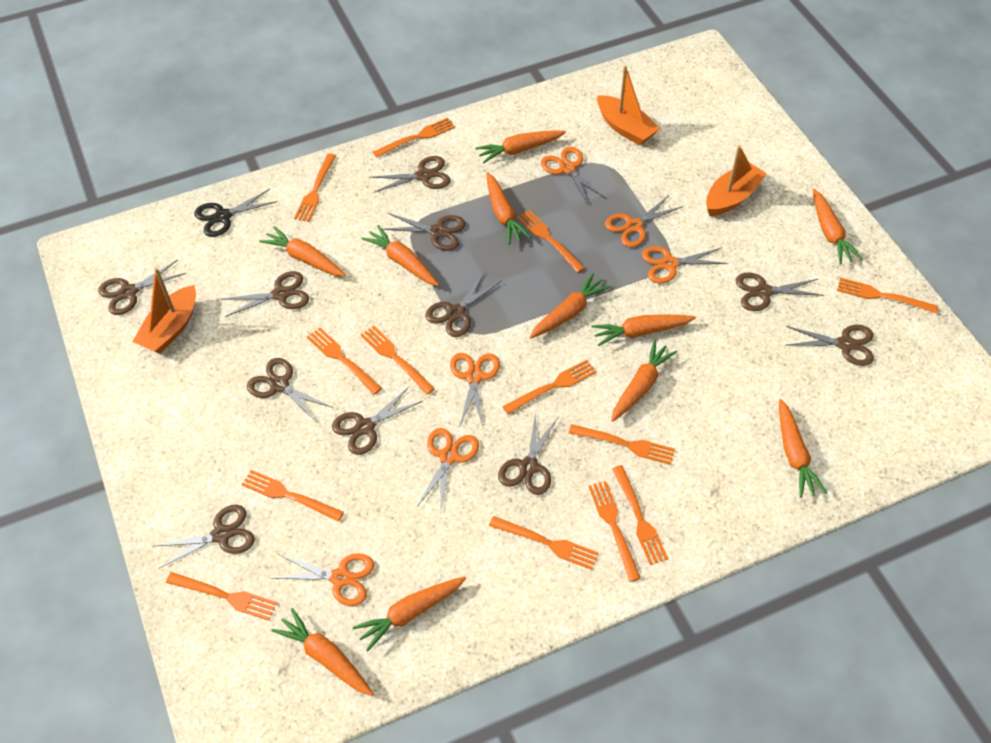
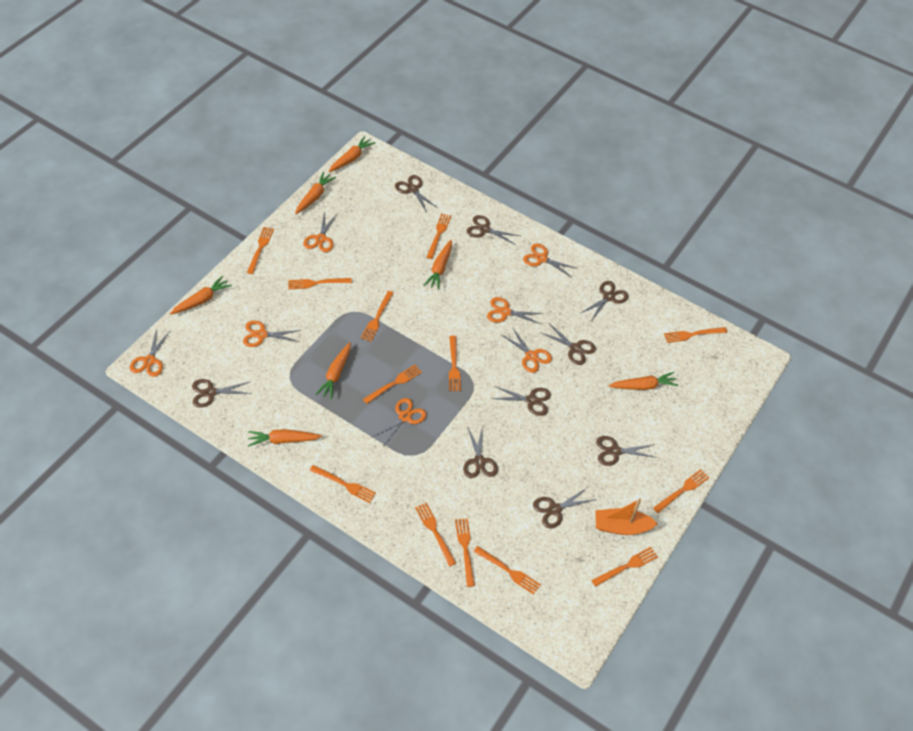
black scissors: [194,189,278,237] = 1 -> none = 0
brown scissors: [98,260,186,315] [154,505,255,568] [223,271,309,317] [247,358,333,421] [332,387,423,455] [369,156,451,193] [382,213,466,251] [425,271,501,337] [498,412,558,495] [736,273,824,311] [786,325,874,366] = 11 -> [192,379,252,408] [395,175,438,212] [463,426,498,478] [466,215,520,245] [492,386,551,416] [533,487,594,528] [540,323,596,365] [581,281,628,320] [596,436,657,466] = 9
orange boat: [132,268,196,354] [597,65,660,145] [706,145,767,216] = 3 -> [596,498,658,535] = 1
orange carrot: [259,226,345,276] [271,608,374,696] [353,576,466,652] [361,225,439,286] [475,130,566,164] [486,173,531,245] [530,273,611,338] [592,315,696,346] [611,340,677,422] [779,399,827,498] [813,189,863,264] = 11 -> [170,276,232,315] [248,429,322,447] [295,172,336,214] [316,342,351,399] [329,136,375,172] [424,240,452,290] [609,372,678,390] = 7
orange scissors: [271,553,374,606] [417,428,479,509] [450,353,500,426] [541,147,605,204] [605,195,683,247] [642,246,728,283] = 6 -> [130,328,171,377] [243,321,301,347] [303,211,338,252] [371,398,426,445] [487,297,544,324] [501,327,552,373] [523,243,578,277] = 7

